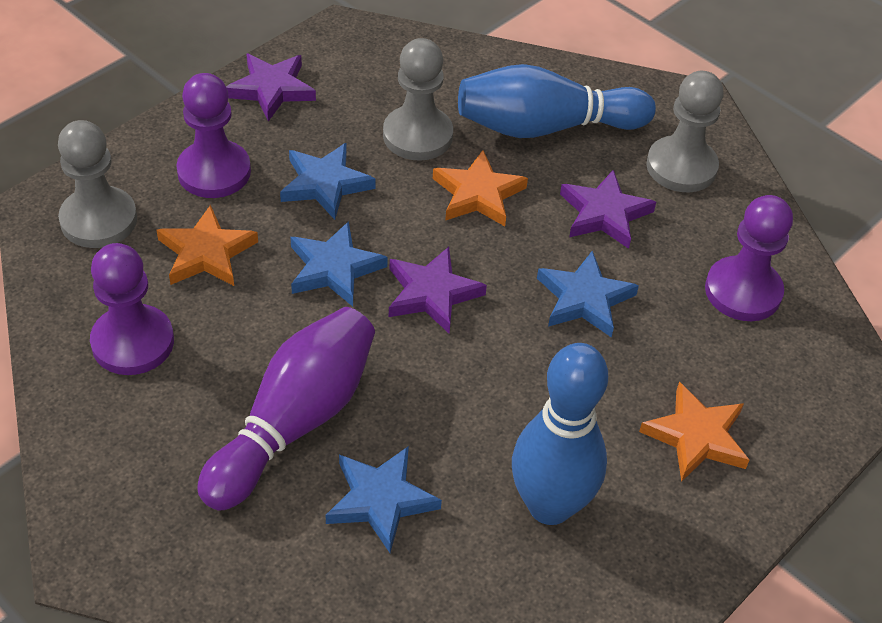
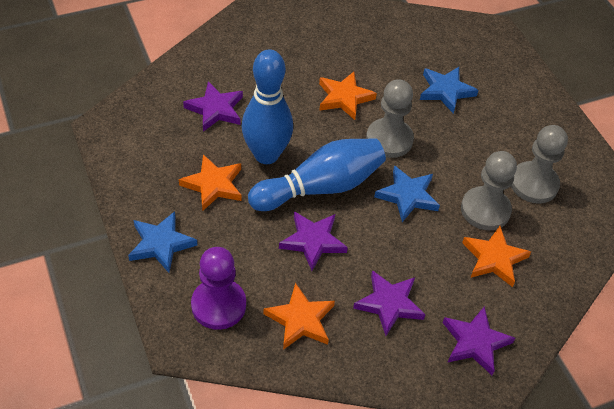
blue star: [280,143,376,220] [290,221,388,306] [326,446,442,553] [537,250,639,338] = 4 -> [128,211,197,273] [374,166,440,222] [420,67,478,113] = 3
orange star: [157,205,258,286] [433,150,528,226] [639,382,749,482] = 3 -> [179,154,242,211] [263,283,335,350] [319,72,377,120] [462,226,531,287] = 4
purple bowling pin: [197,307,375,510] = 1 -> none = 0
purple pawn: [90,243,174,375] [176,73,251,198] [705,195,793,321] = 3 -> [191,247,246,330] = 1
purple star: [226,53,316,122] [389,247,487,334] [560,170,656,249] = 3 -> [183,81,243,132] [279,211,348,271] [353,270,426,336] [443,306,515,375] = 4

